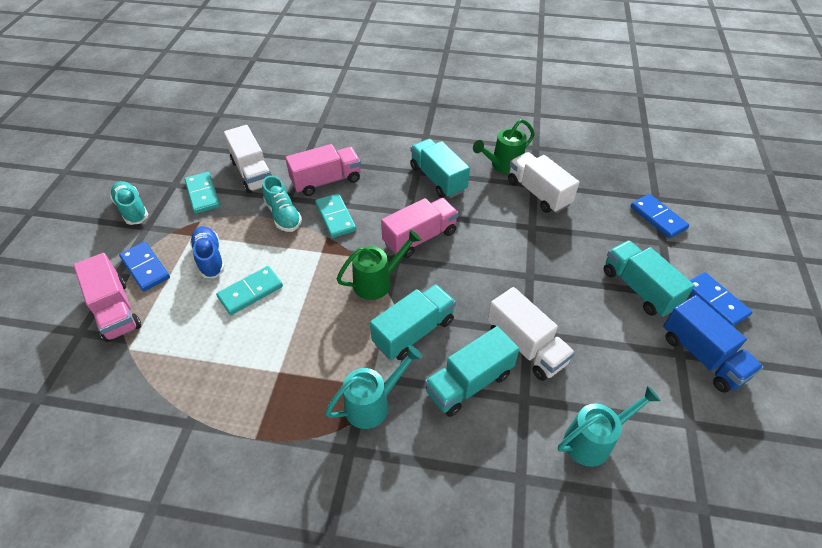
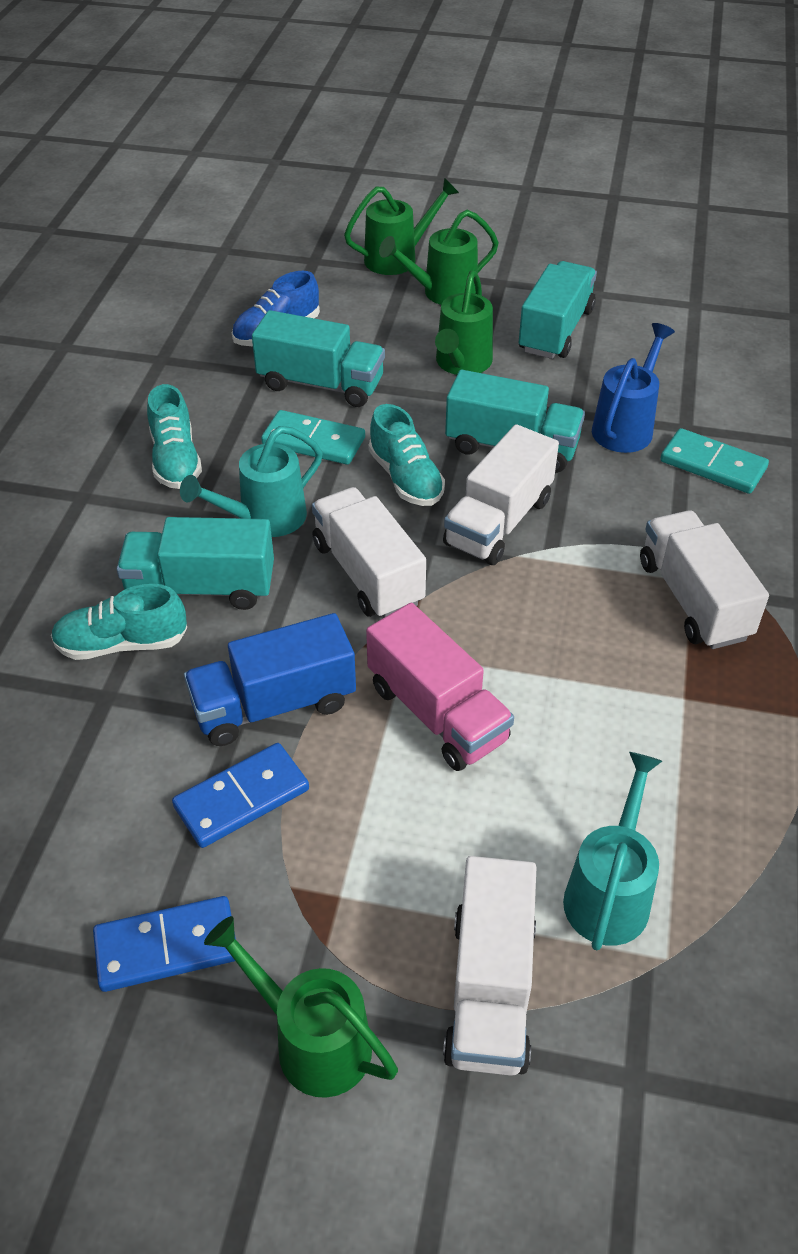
blue domino: [119,242,170,291] [631,194,689,238] [690,272,752,327] = 3 -> [93,896,236,992] [172,743,309,848] = 2
blue watering can: none = 0 -> [592,323,675,453] = 1
green watering can: [336,230,421,300] [473,119,535,174] = 2 -> [204,916,398,1098] [344,178,459,275] [379,210,499,305] [435,271,493,375] = 4
pink truck: [73,253,141,342] [285,144,361,196] [381,198,459,258] = 3 -> [366,603,514,771] = 1
turquoise domino: [185,172,220,214] [216,266,283,315] [315,193,356,238] = 3 -> [261,410,365,465] [660,428,769,494] = 2
turquoise shoe: [110,181,149,225] [262,176,302,232] = 2 -> [51,584,187,660] [147,384,202,489] [369,404,445,506] = 3
white truck: [224,125,273,194] [488,287,575,381] [508,152,579,213] = 3 -> [312,487,426,617] [443,424,559,565] [443,856,536,1076] [640,510,769,649] = 4

